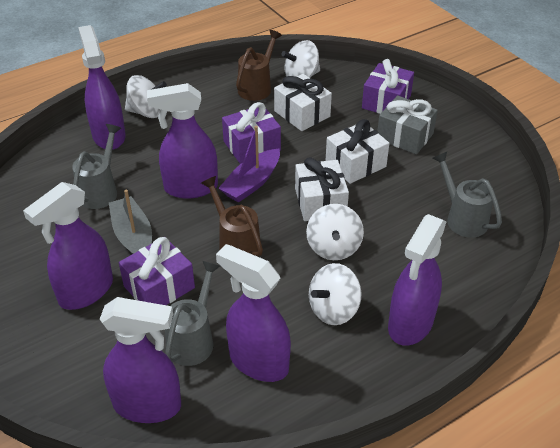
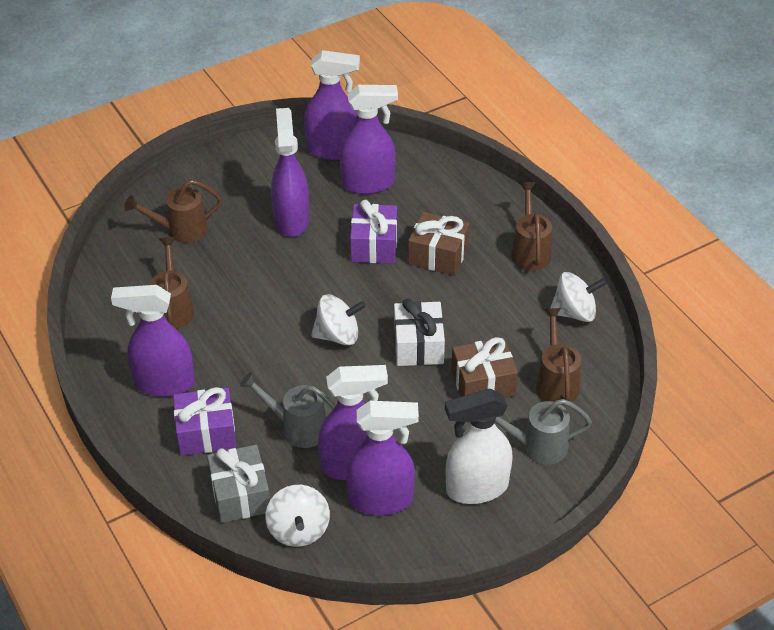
brown gift: none = 0 -> [408,212,470,276] [451,337,518,398] = 2
brown watering can: [201,176,263,257] [236,30,282,101] = 2 -> [124,180,222,243] [150,237,194,329] [511,182,552,271] [536,308,581,405] = 4
grey boat: [109,190,152,254] = 1 -> none = 0
grey watering can: [72,124,121,209] [165,261,220,366] [433,152,502,237] = 3 -> [240,372,336,448] [495,399,592,465] = 2
purple boat: [219,126,280,202] = 1 -> none = 0
purple gift: [119,237,195,305] [222,102,281,164] [362,59,414,114] = 3 -> [173,387,236,456] [350,200,397,263] = 2
white gift: [274,74,332,131] [295,157,349,221] [325,119,389,184] = 3 -> [394,299,445,366] = 1
white spinning top: [125,75,167,118] [281,40,320,78] [306,204,364,260] [309,263,362,325] = 4 -> [265,485,330,547] [311,295,366,345] [550,272,607,322] = 3
white spray bottle: none = 0 -> [445,389,513,504] = 1

